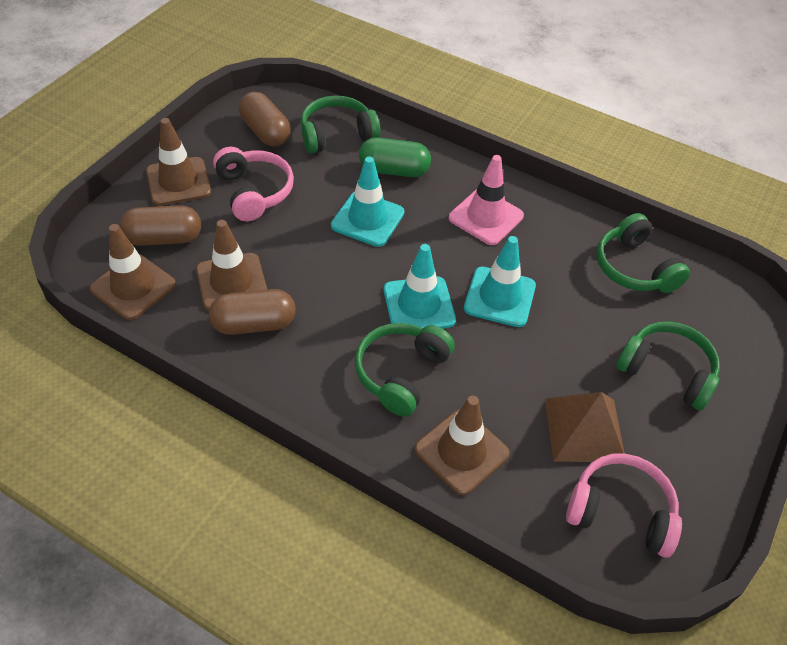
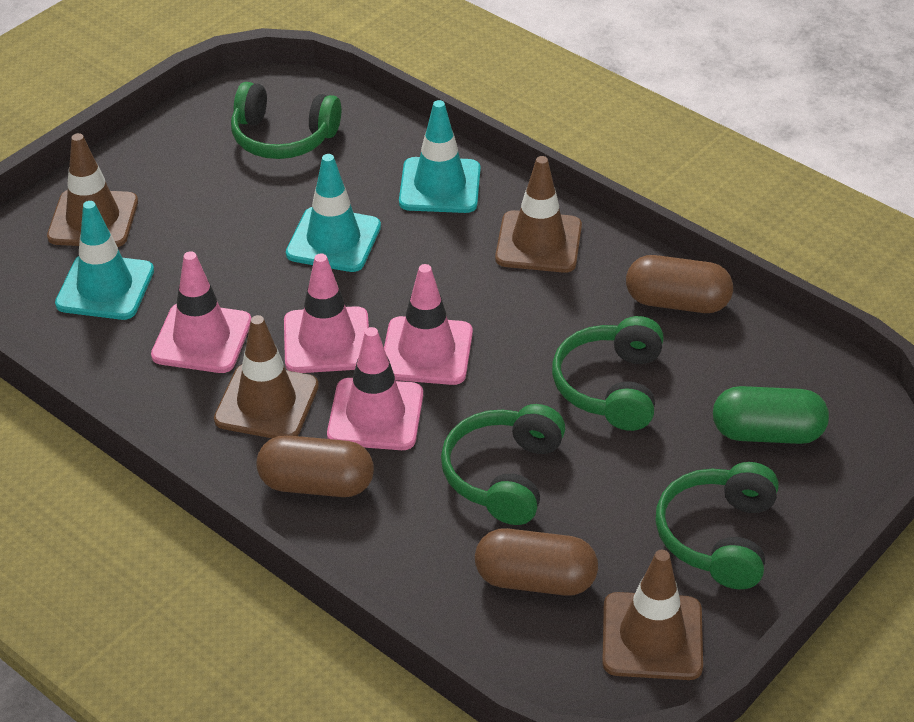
brown pyramid: [545,392,625,462] = 1 -> none = 0
pink headphones: [213,147,294,221] [566,454,682,558] = 2 -> none = 0
pink traffic cone: [449,155,524,245] = 1 -> [151,251,251,373] [284,254,369,373] [327,327,423,450] [384,264,473,385] = 4

